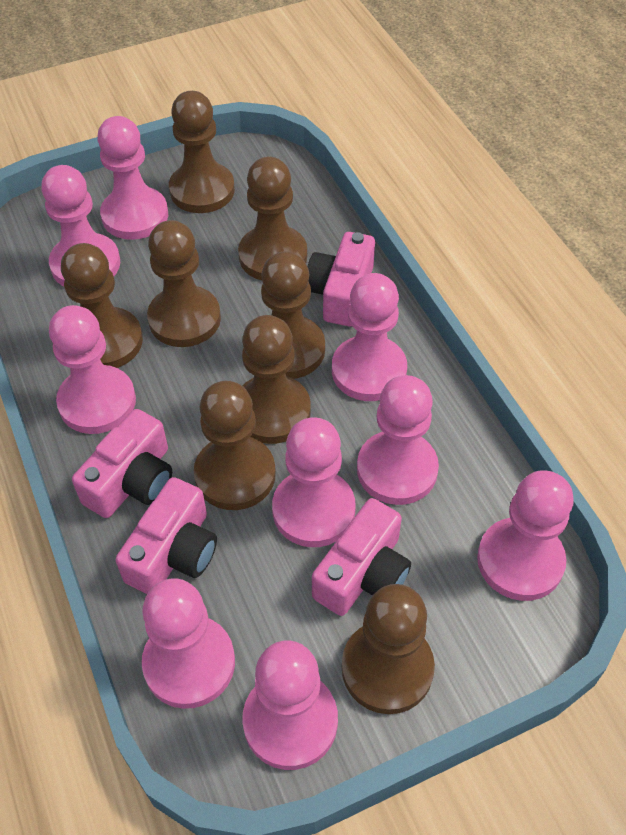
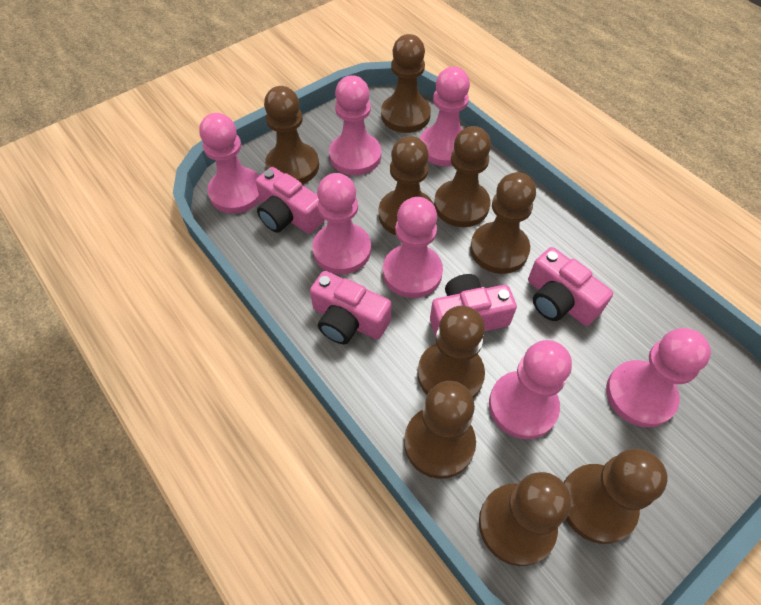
brown pawn: [61,243,143,368] [147,220,221,347] [169,91,235,213] [194,381,276,510] [238,156,307,280] [242,315,311,444] [261,251,325,379] [342,584,435,714] = 8 -> [264,86,319,184] [379,136,434,235] [381,34,431,133] [404,381,476,479] [417,306,485,398] [434,126,491,227] [470,172,536,274] [479,472,571,566] [564,449,668,544] = 9
pink pawn: [41,165,120,286] [49,305,136,434] [97,116,168,240] [142,578,235,709] [242,641,338,770] [272,418,356,547] [332,273,407,401] [357,375,439,505] [477,470,574,601] = 9 -> [199,113,260,214] [312,173,371,274] [329,75,381,175] [383,197,443,298] [420,67,470,166] [489,340,572,439] [606,328,711,428] = 7

